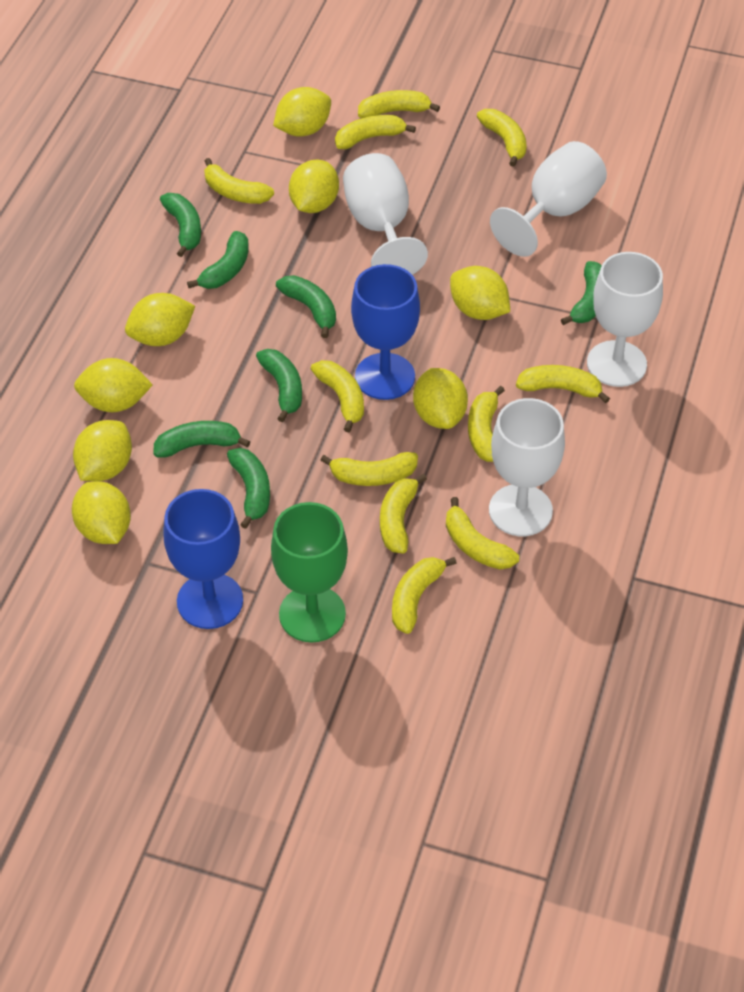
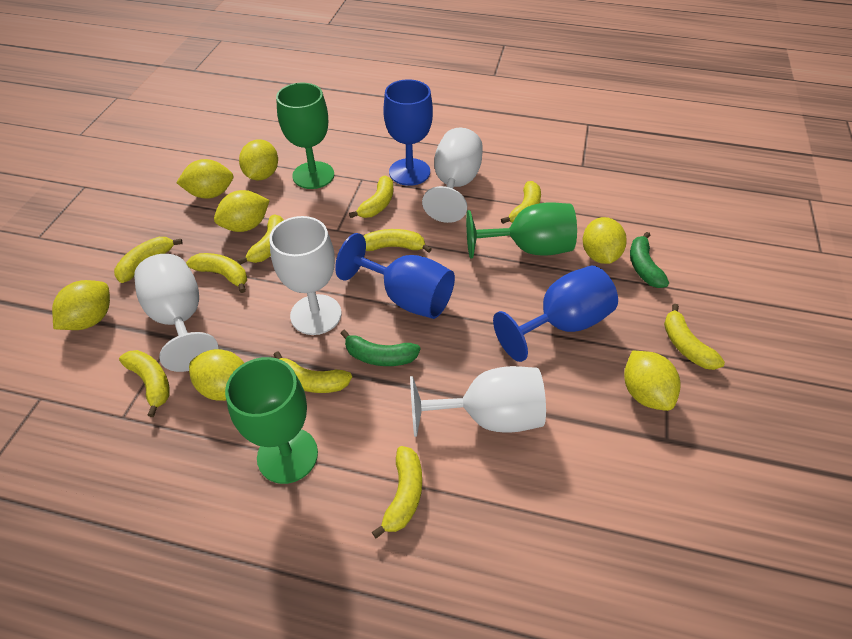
blue goblet: [163,489,243,629] [351,264,420,400] = 2 -> [335,233,455,319] [383,79,433,186] [493,266,618,362] = 3
green banana: [153,421,250,458] [160,193,201,257] [187,231,249,289] [227,448,270,529] [256,349,302,422] [276,275,336,338] [561,261,602,325] = 7 -> [340,330,420,366] [630,232,669,288] = 2
green goblet: [271,502,348,643] = 1 -> [225,357,318,484] [276,83,334,189] [466,202,577,259] = 3
yellow banana: [204,158,274,204] [311,360,364,432] [320,452,418,486] [335,115,416,149] [358,90,440,118] [380,474,427,554] [392,557,457,634] [446,497,519,569] [468,386,505,462] [477,109,527,167] [516,365,610,403] = 11 -> [114,237,183,283] [119,350,170,417] [186,253,247,293] [238,215,284,265] [273,351,352,393] [349,175,394,218] [364,229,432,253] [372,446,422,539] [501,181,541,224] [664,304,725,370] = 10
yellow lemon: [72,481,131,544] [73,420,132,481] [74,358,153,412] [125,293,195,346] [273,87,331,137] [289,160,339,213] [413,368,468,429] [450,266,510,320] = 8 -> [52,280,110,330] [176,159,234,199] [189,349,244,401] [214,190,270,232] [239,140,278,180] [583,217,627,264] [624,351,681,411] = 7

